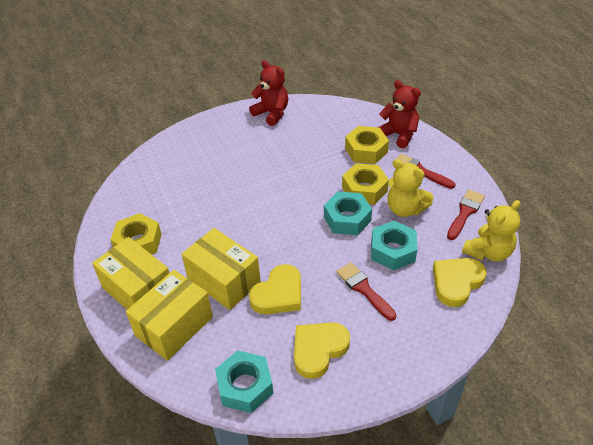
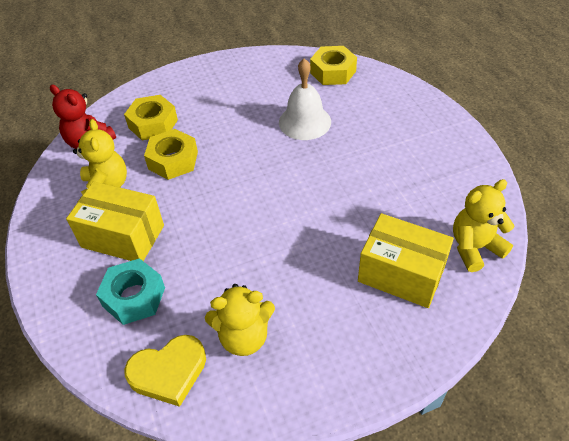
red brush: [336,262,397,321] [396,154,456,189] [447,190,485,240] = 3 -> none = 0
red teddy bear: [249,60,288,126] [378,80,421,148] = 2 -> [50,85,116,149] = 1
turquoise nut: [215,350,273,413] [324,191,372,235] [371,220,417,271] = 3 -> [96,258,165,325] = 1
white bell: none = 0 -> [279,58,331,140] = 1
yellow box: [92,237,169,310] [126,270,213,361] [181,228,261,310] = 3 -> [66,181,164,261] [358,213,454,308] = 2
yellow heart: [249,264,301,314] [294,322,350,379] [433,258,487,307] = 3 -> [124,335,206,407] = 1
yellow teddy bear: [388,159,433,217] [462,200,520,261] = 2 -> [73,119,127,195] [205,284,275,356] [453,179,515,272] = 3

